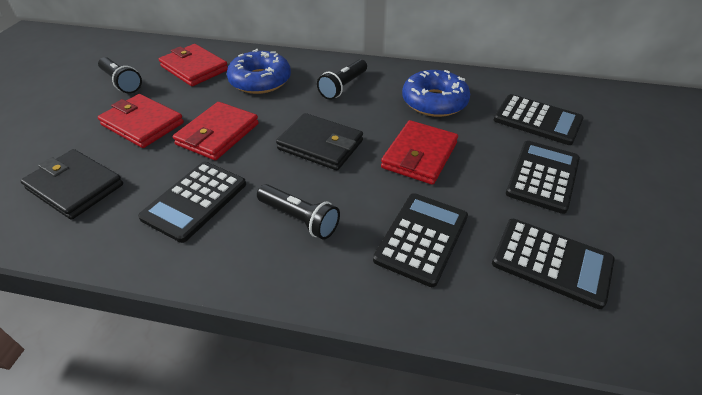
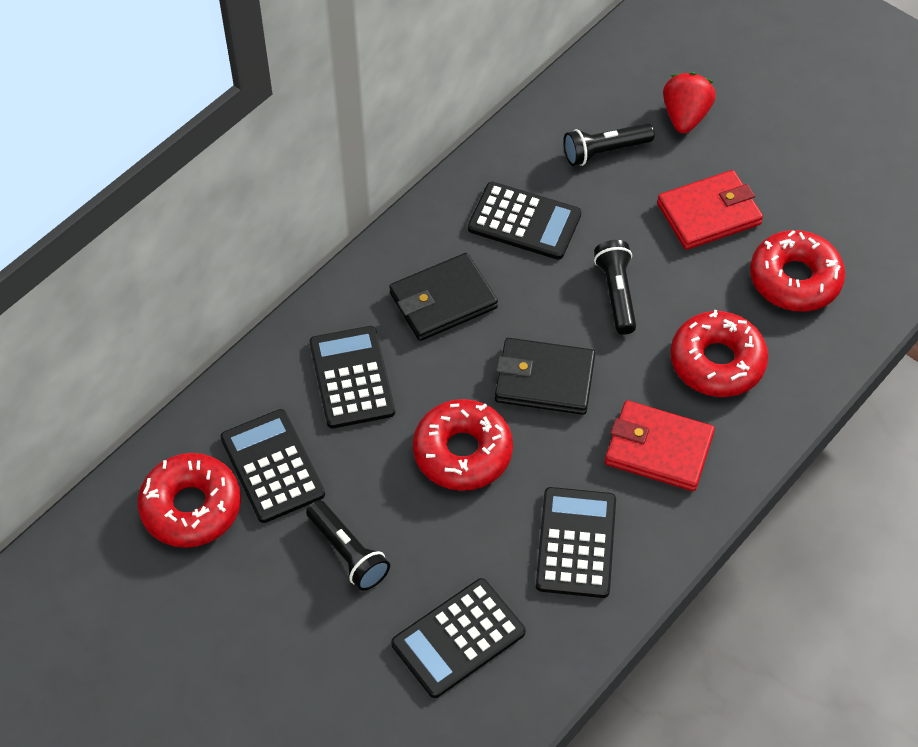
blue donut: [227,49,291,94] [402,70,470,117] = 2 -> none = 0
red donut: none = 0 -> [138,453,241,548] [413,399,513,491] [670,310,768,397] [750,230,845,312] = 4
red strawberry: none = 0 -> [663,72,716,133] = 1
red wallet: [98,94,184,148] [159,44,228,86] [173,102,259,160] [381,120,458,185] = 4 -> [605,400,715,491] [657,170,763,250] = 2

